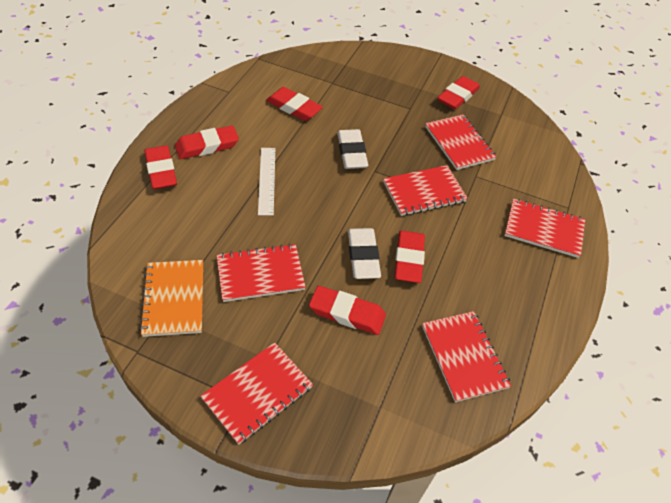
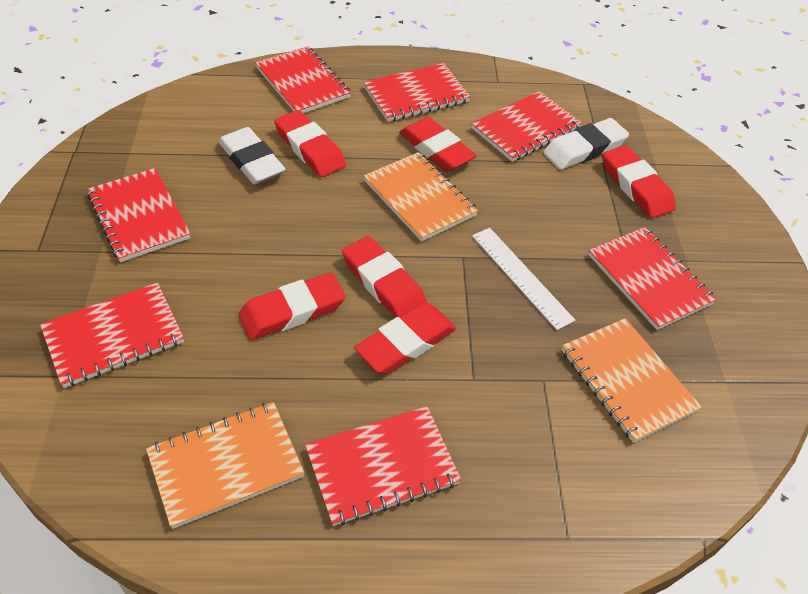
orange notebook: [139,260,203,337] = 1 -> [146,402,304,529] [364,152,478,242] [562,318,702,443] = 3
red notebook: [201,342,313,444] [216,244,306,302] [383,165,468,216] [422,311,511,402] [425,114,497,170] [505,198,585,258] = 6 -> [40,283,184,388] [87,168,191,262] [255,46,351,113] [305,406,461,526] [363,63,471,122] [471,91,582,162] [589,227,717,330] = 7

